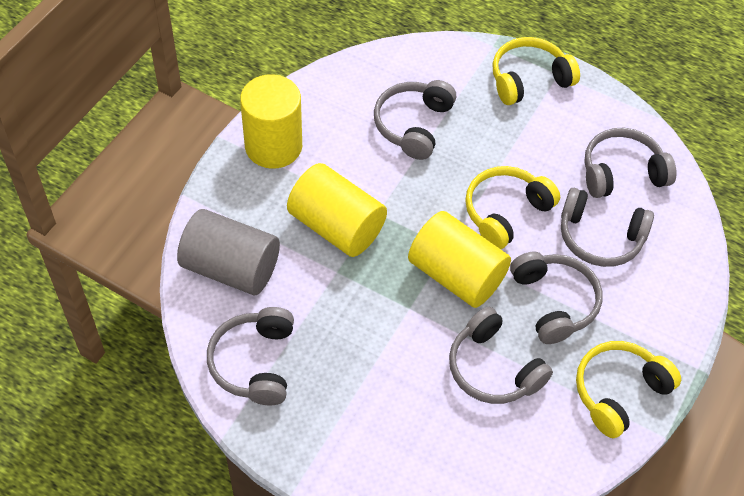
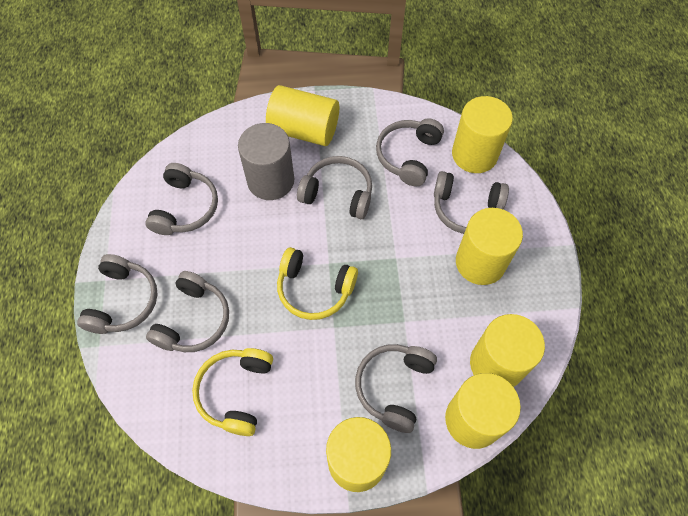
grey headphones: [207,307,294,405] [374,80,456,160] [449,307,553,404] [510,252,602,344] [561,188,654,267] [584,128,677,198] = 6 -> [77,254,158,334] [145,163,218,235] [146,271,229,352] [297,156,372,219] [355,344,437,433] [376,118,444,186] [434,171,509,234] = 7
yellow cylinder: [240,74,302,169] [287,163,387,257] [408,211,511,308] = 3 -> [266,85,339,146] [326,417,391,492] [445,373,521,449] [452,96,513,173] [456,208,523,285] [470,314,545,387] = 6
yellow headphones: [465,166,560,249] [492,37,580,105] [576,341,681,438] = 3 -> [192,348,273,436] [277,247,358,320] = 2

